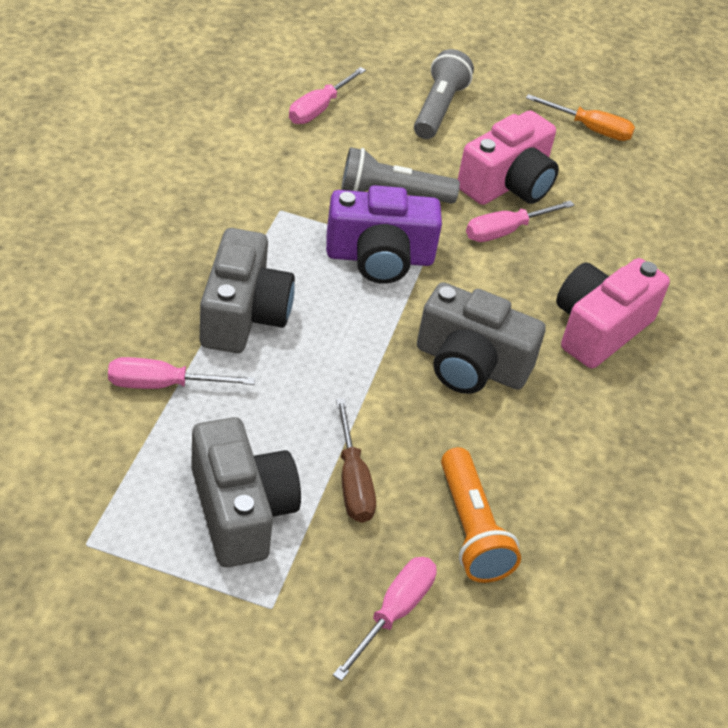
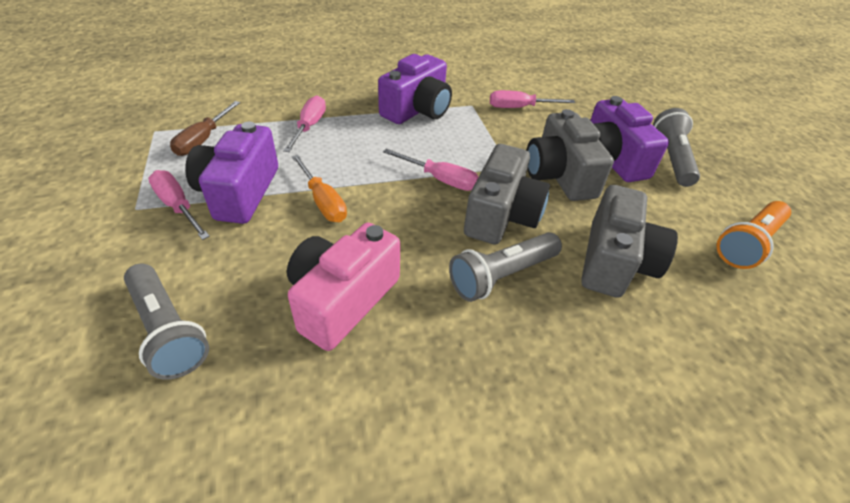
grey flashlight: [341,147,460,204] [414,49,474,139] = 2 -> [124,264,209,380] [449,232,562,302] [653,108,700,187] = 3
pink camera: [458,110,559,205] [556,258,670,368] = 2 -> [287,223,400,351] = 1
purple camera: [326,185,442,284] = 1 -> [185,122,278,224] [378,54,452,124] [591,96,669,182] = 3

